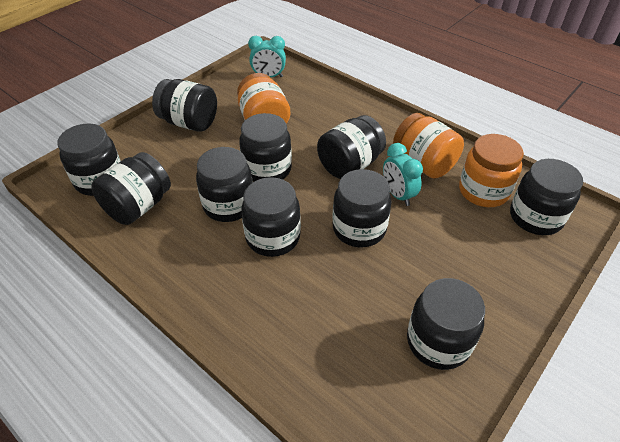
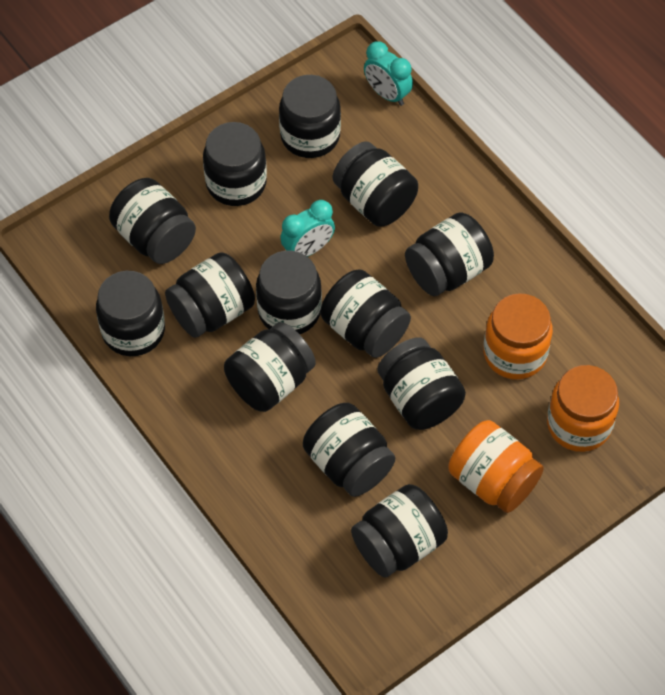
black jar: [58,123,121,196] [91,152,171,225] [152,79,217,132] [196,147,253,222] [239,113,292,182] [241,177,301,257] [317,115,386,179] [332,169,391,247] [407,278,485,370] [510,159,583,235] = 10 -> [96,271,165,356] [109,178,196,264] [165,252,255,338] [203,122,267,206] [224,322,316,412] [256,251,322,334] [279,75,341,158] [303,403,395,497] [321,269,411,358] [333,142,418,227] [351,484,448,578] [377,337,466,430] [405,213,494,296] = 13

